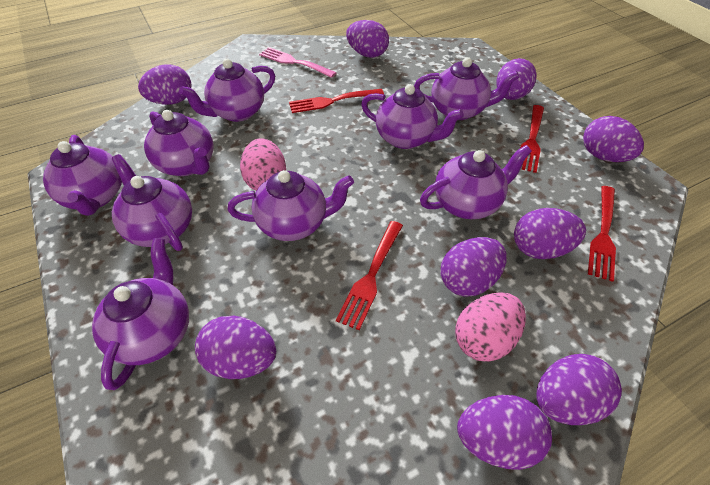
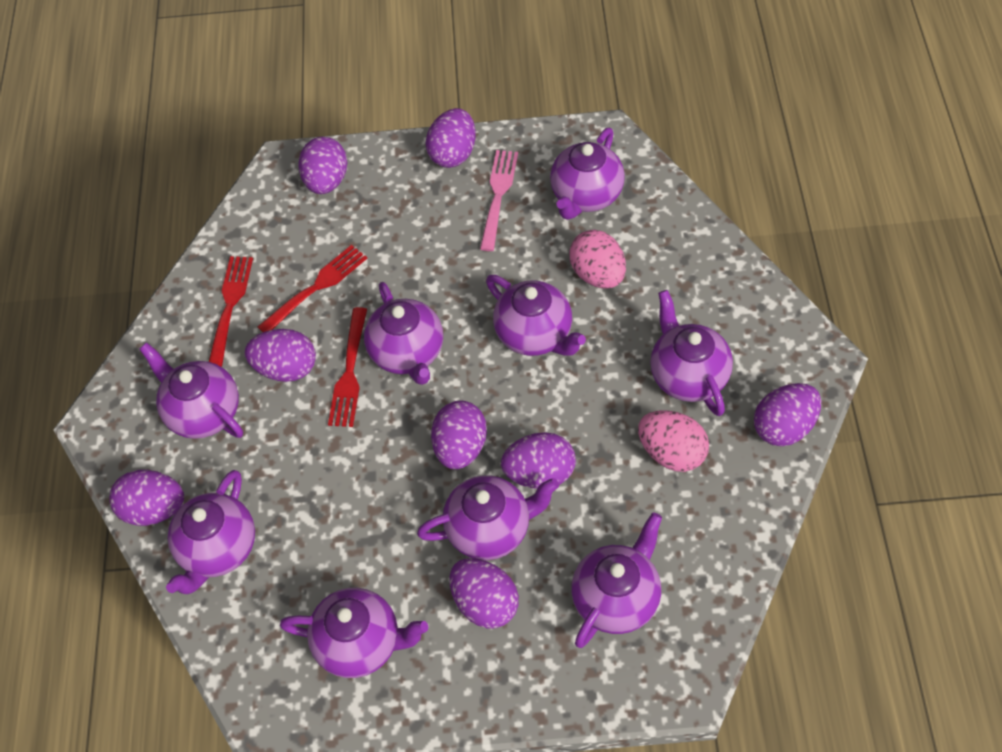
purple egg: [138,64,192,105] [195,316,276,379] [346,20,389,58] [440,237,507,297] [457,395,552,470] [496,58,536,100] [514,208,586,259] [536,354,622,425] [583,116,644,162] = 9 -> [110,470,184,526] [245,329,316,382] [298,137,347,194] [426,108,476,168] [431,401,487,469] [450,558,519,628] [501,432,576,489] [754,383,821,446] = 8
red fork: [289,89,384,113] [336,221,403,330] [520,105,544,173] [588,186,616,282] = 4 -> [209,256,253,367] [258,245,367,332] [328,307,367,427] = 3

